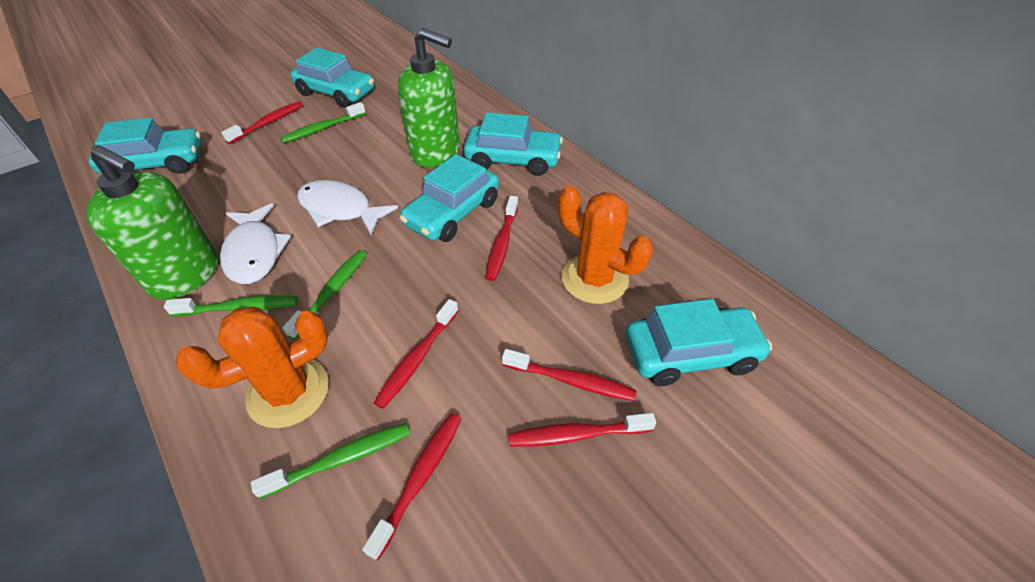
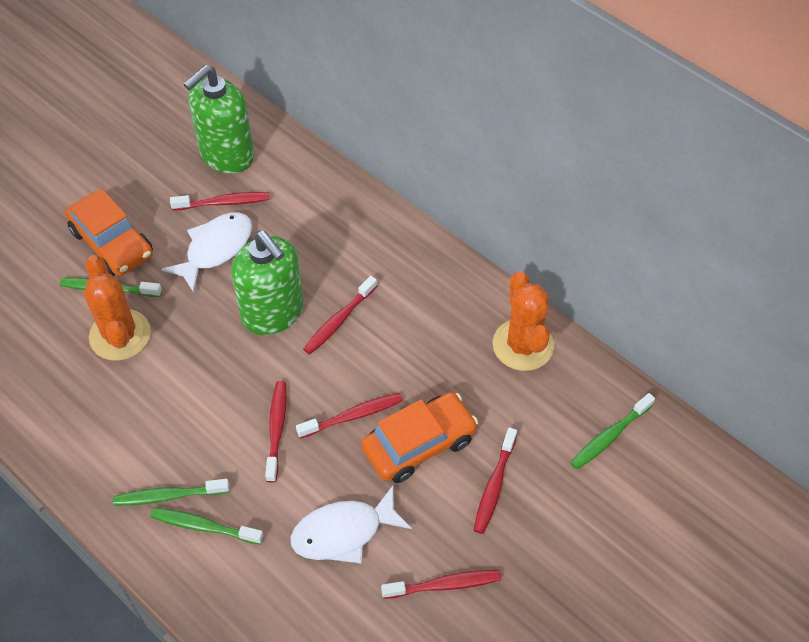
orange car: none = 0 -> [65,189,153,276] [361,392,478,483] = 2
turquoise car: [89,118,202,174] [291,47,374,108] [399,154,499,242] [464,113,563,176] [626,299,772,386] = 5 -> none = 0

